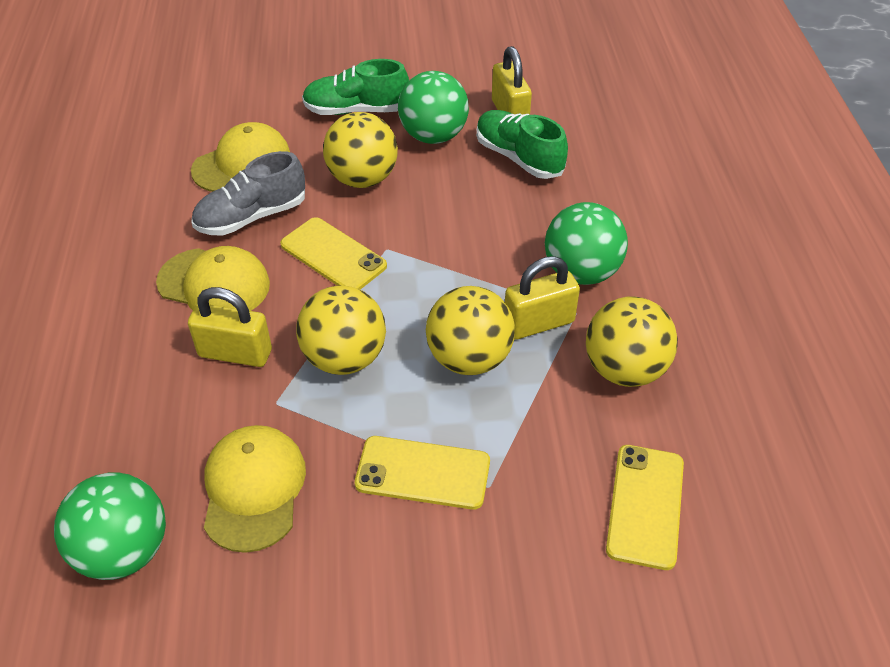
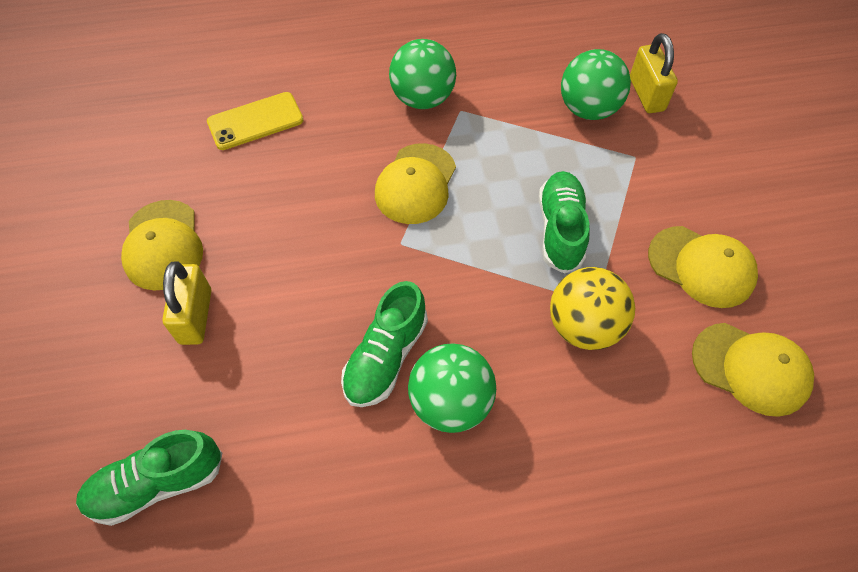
green shoe: [302,59,409,115] [476,110,568,179] = 2 -> [76,430,222,526] [341,281,428,407] [539,171,590,274] = 3
grey shoe: [191,151,305,235] = 1 -> none = 0
yellow ball: [296,286,386,375] [323,112,398,188] [426,286,515,375] [586,296,678,387] = 4 -> [550,267,635,350] = 1
yellow cap: [156,246,270,311] [191,122,290,192] [204,425,306,553] = 3 -> [121,200,203,290] [375,143,456,224] [648,226,758,308] [692,323,814,417] = 4
yellow padlock: [188,287,272,367] [492,46,532,115] [505,256,580,340] = 3 -> [162,261,211,345] [630,33,678,113] = 2
yellow phone: [280,217,387,290] [355,436,490,510] [606,445,684,570] = 3 -> [207,92,304,150] = 1

